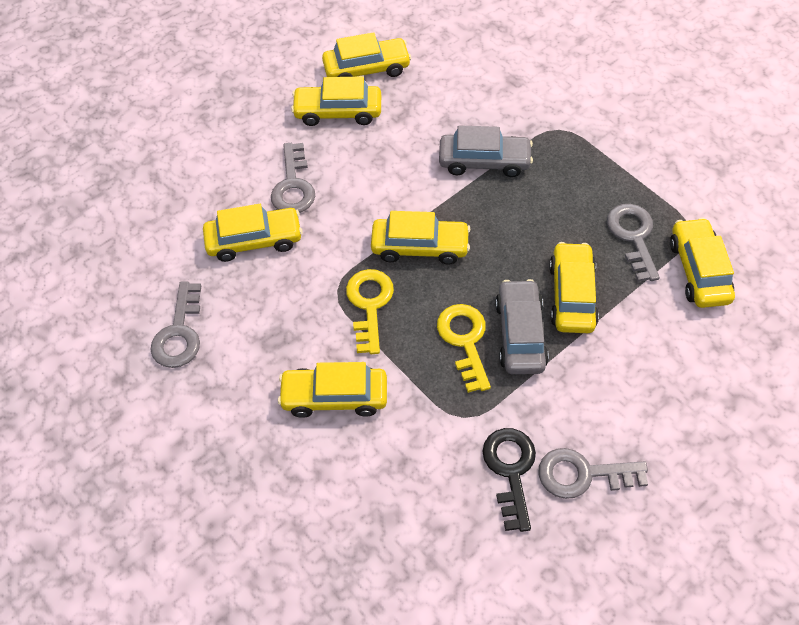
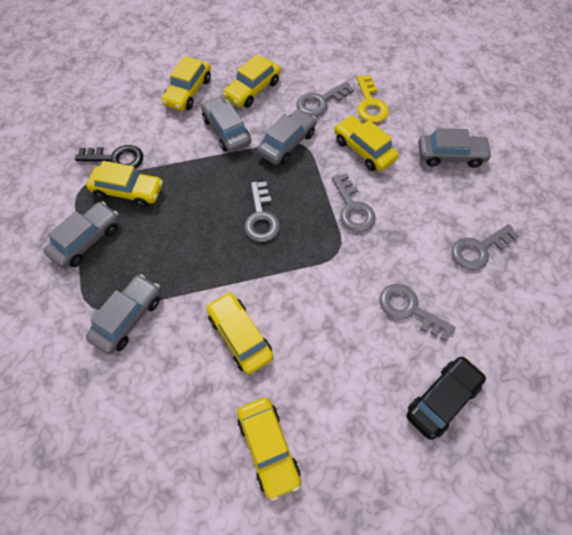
black car: none = 0 -> [406,356,486,440] = 1
grey car: [439,125,533,177] [495,279,549,374] = 2 -> [43,202,119,269] [86,274,161,355] [201,96,251,153] [257,109,317,165] [418,128,492,168] = 5
grey key: [150,282,201,368] [271,143,315,213] [539,448,648,499] [607,204,660,282] = 4 -> [244,181,280,242] [297,81,354,116] [332,173,376,232] [379,284,456,342] [452,224,519,270] = 5
yellow car: [203,204,303,262] [278,362,387,418] [291,76,381,126] [322,32,411,77] [371,211,470,265] [549,242,599,333] [670,218,735,308] = 7 -> [86,161,163,207] [161,56,211,111] [207,292,273,374] [222,55,281,108] [237,398,301,501] [334,115,398,171] = 6
yellow key: [346,269,394,354] [437,304,491,393] = 2 -> [357,75,389,123] = 1

